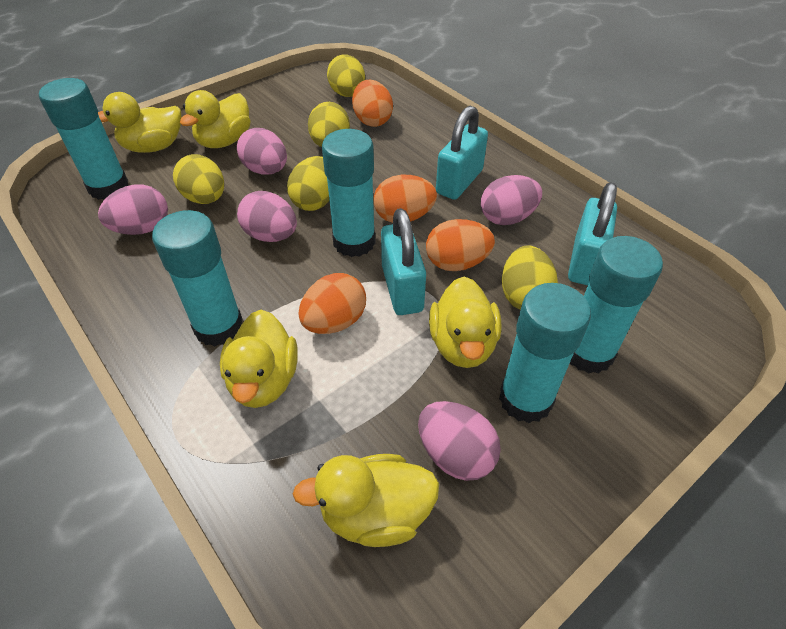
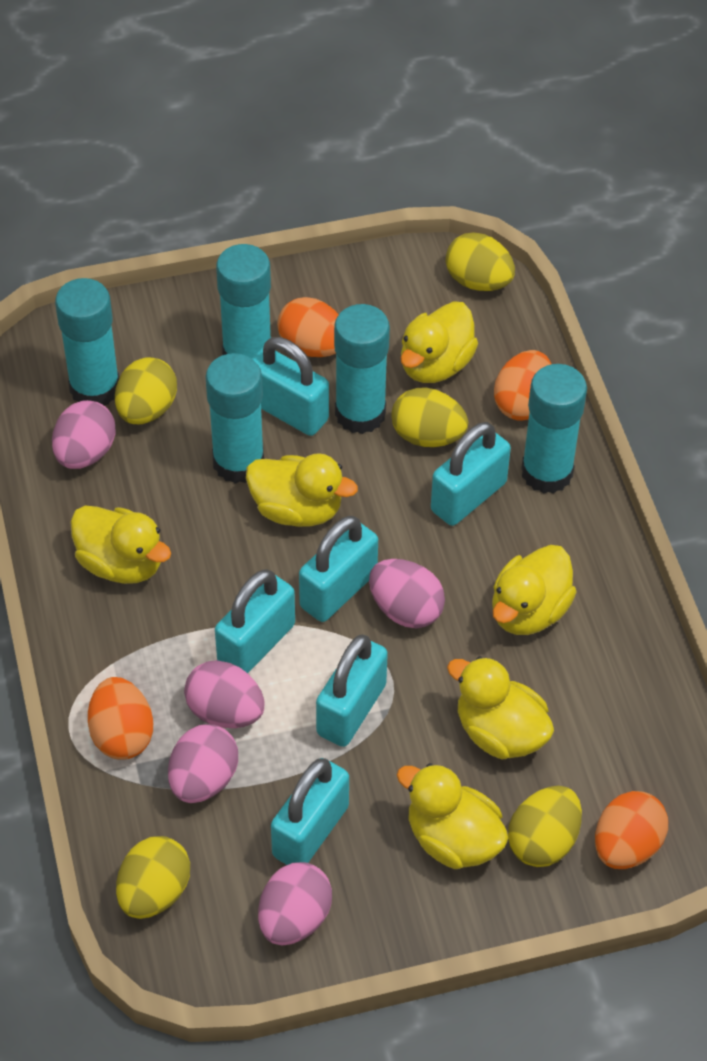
turquoise padlock: [381,208,426,315] [436,106,488,200] [568,182,617,285] = 3 -> [215,569,295,673] [252,337,329,436] [271,758,349,865] [299,516,378,622] [316,635,388,747] [431,422,511,526] = 6
yellow duck: [98,92,181,153] [180,90,251,148] [220,310,298,408] [293,454,439,547] [429,277,501,368] = 5 -> [70,506,171,584] [246,453,358,527] [397,763,509,869] [401,301,478,383] [447,656,554,759] [492,545,577,635] = 6

